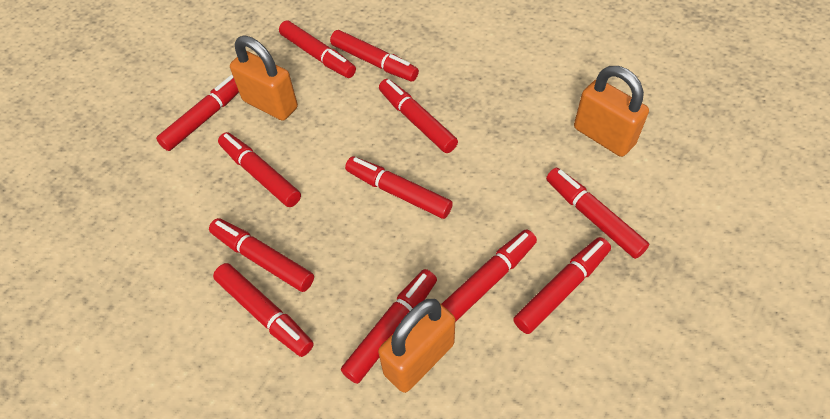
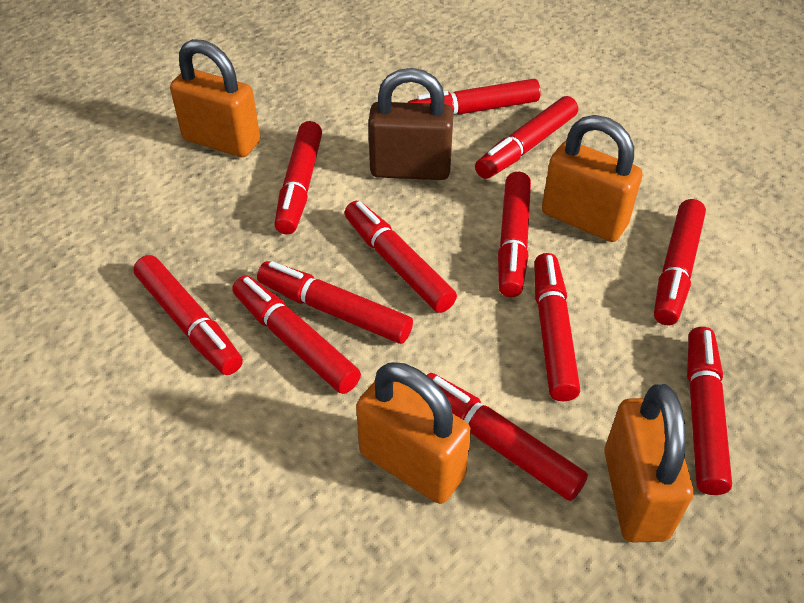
brown padlock: none = 0 -> [368,68,453,180] = 1
orange padlock: [230,36,298,121] [378,299,455,393] [574,66,649,157] = 3 -> [170,39,260,157] [356,362,471,504] [542,115,643,242] [604,384,693,543] = 4

